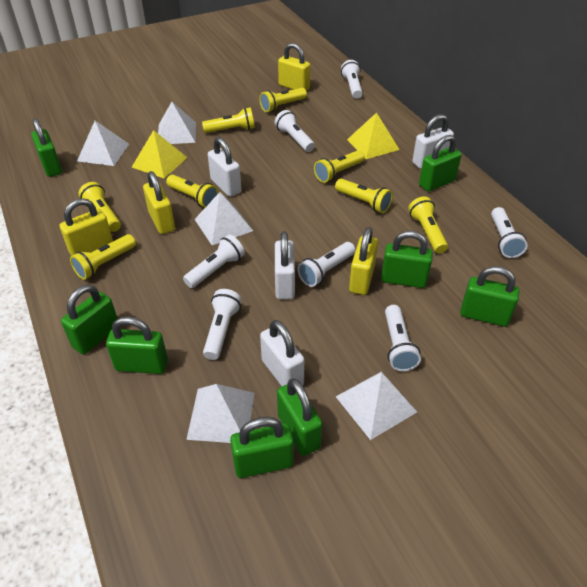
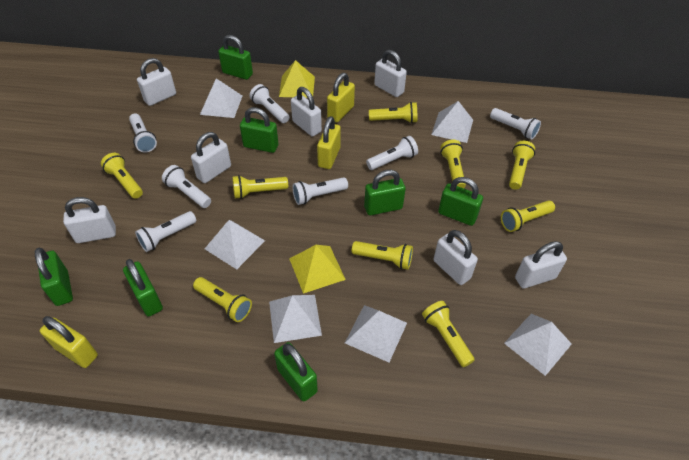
green padlock: [31,118,62,177] [61,285,118,354] [106,317,168,374] [230,417,293,478] [277,378,322,456] [381,231,433,288] [419,135,462,191] [460,266,519,327] = 8 -> [35,248,73,306] [123,259,163,316] [218,35,253,80] [240,107,279,153] [274,342,318,401] [364,170,406,215] [438,177,483,226] = 7
white padlock: [208,137,242,197] [260,320,305,386] [275,231,295,299] [412,114,454,169] = 4 -> [63,197,116,243] [137,58,176,106] [191,132,231,183] [291,87,322,137] [374,50,407,97] [434,230,478,285] [515,241,567,289] = 7
white pyramid: [77,121,129,166] [158,102,196,144] [186,384,254,443] [194,192,253,245] [336,372,417,440] = 5 -> [200,78,242,118] [205,220,265,269] [269,295,322,343] [345,305,407,362] [431,101,473,143] [504,314,572,376] = 6
yellow flashlight: [70,234,136,280] [79,182,121,232] [166,175,219,208] [202,107,255,133] [259,88,307,112] [314,150,364,183] [335,179,393,213] [408,196,448,253] = 8 -> [101,153,143,199] [193,277,252,322] [232,175,288,199] [352,241,413,270] [369,102,417,123] [422,301,475,367] [440,139,466,188] [501,200,555,232] [509,141,535,190] = 9
yellow padlock: [60,198,113,256] [143,171,175,234] [278,43,310,91] [349,227,378,295] = 4 -> [40,316,98,368] [317,116,341,169] [327,73,355,122] = 3

